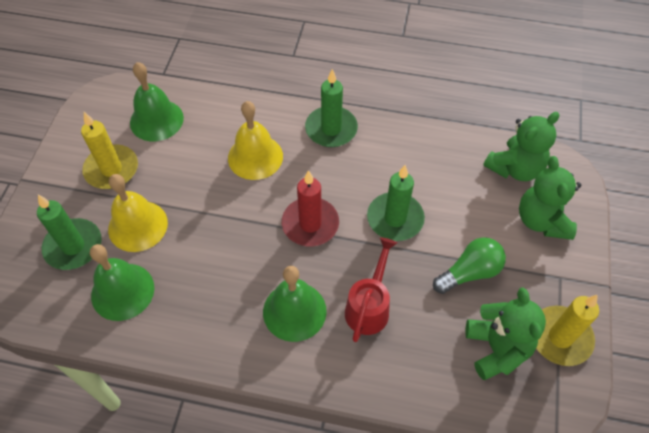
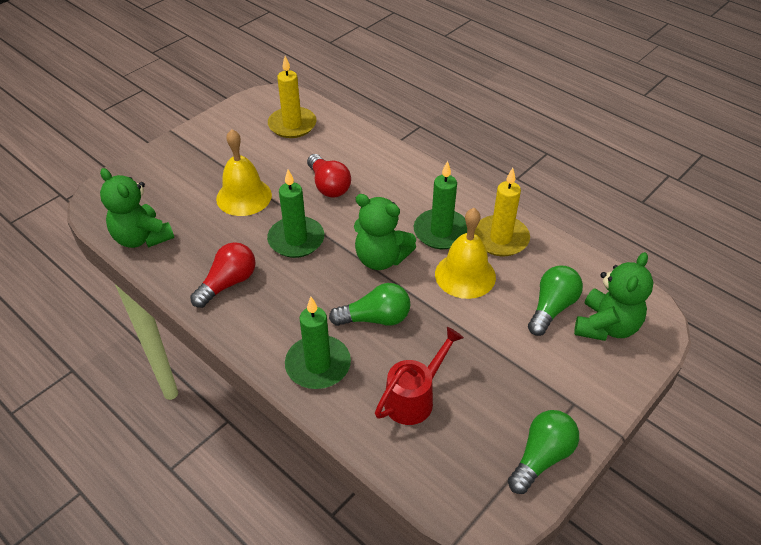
green bell: [90,244,154,321] [130,62,184,141] [263,266,327,342] = 3 -> none = 0
green light bulb: [433,237,506,294] = 1 -> [329,283,410,326] [508,410,579,494] [528,265,583,336] = 3
red candle: [282,170,339,247] = 1 -> none = 0
red light bulb: none = 0 -> [190,242,256,308] [307,154,351,198] = 2

